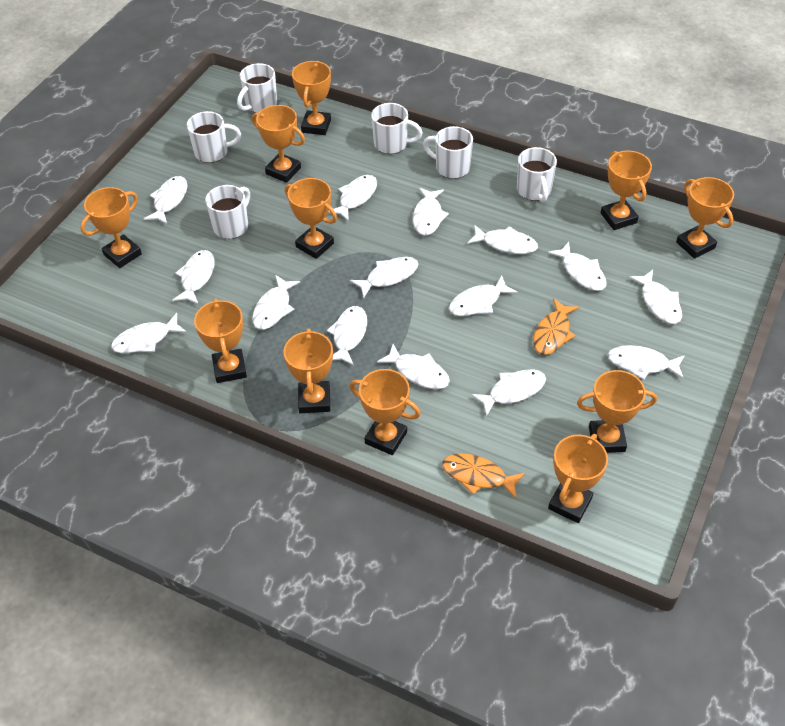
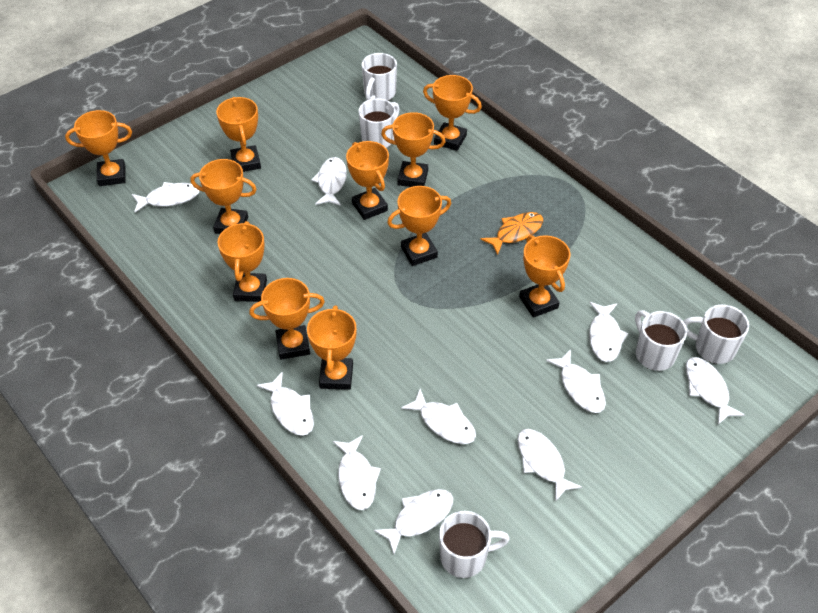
orange fish: [442,453,525,499] [533,298,579,355] = 2 -> [480,212,543,255] = 1
white fish: [111,313,187,353] [144,176,187,224] [172,250,215,305] [252,275,300,330] [327,306,367,366] [328,175,377,221] [350,257,418,298] [377,344,450,389] [413,188,449,236] [449,275,518,316] [468,225,538,254] [471,370,546,416] [548,242,607,291] [608,345,685,380] [629,270,682,324] = 15 -> [132,182,199,212] [257,372,314,436] [311,157,347,206] [333,435,381,510] [374,489,453,554] [401,389,476,444] [518,429,582,502] [546,349,606,413] [589,302,628,362] [686,357,745,424] = 10
white mug: [187,111,241,163] [205,185,250,239] [237,63,277,113] [371,103,423,154] [423,126,473,179] [517,147,557,202] = 6 -> [359,98,400,148] [362,53,397,101] [439,511,510,578] [635,310,687,371] [683,305,749,364] = 5

